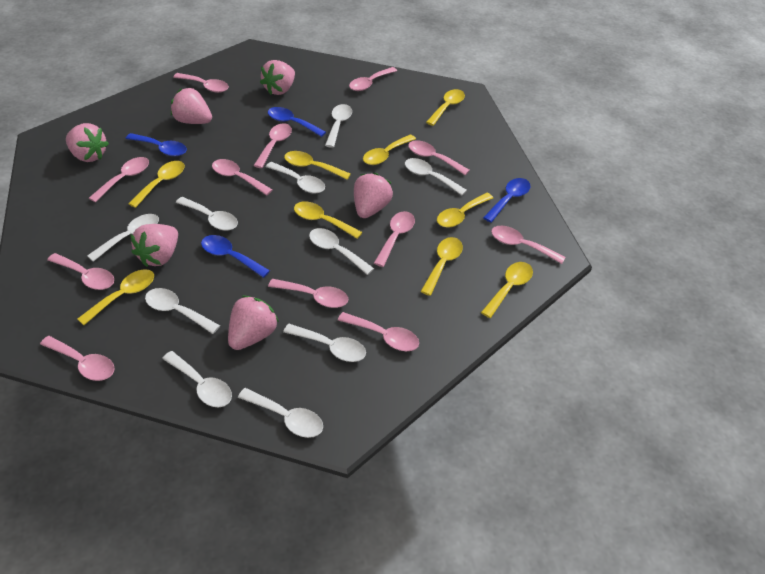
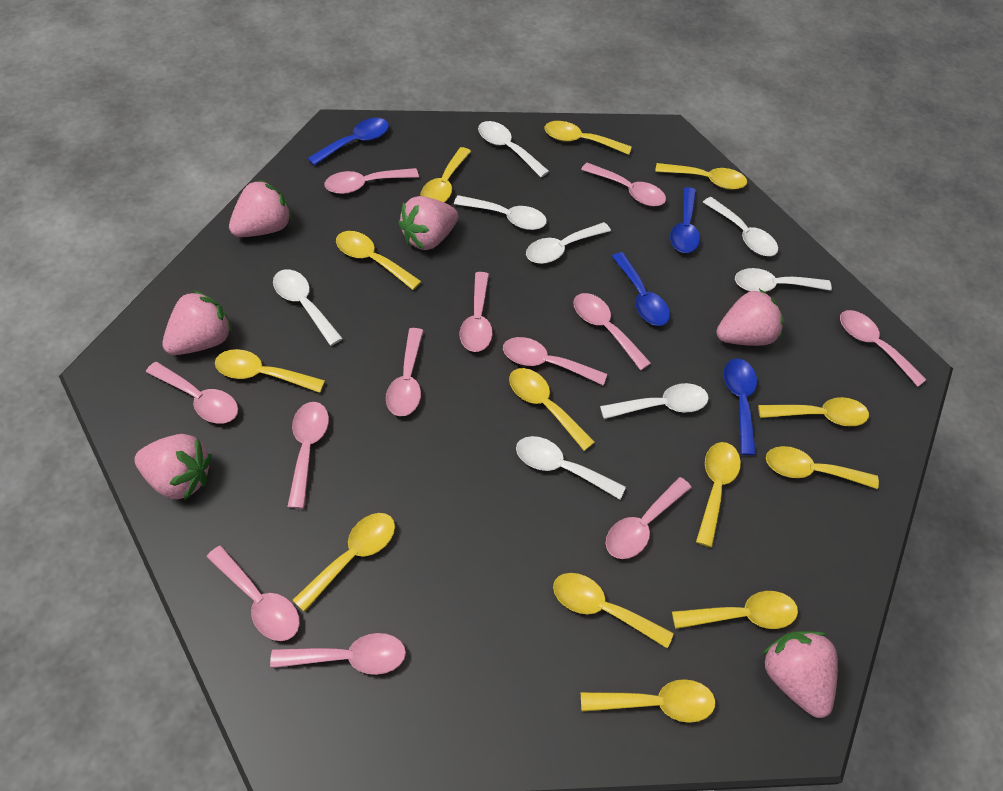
white spoon: [87,214,159,262] [145,288,220,334] [162,351,232,407] [176,197,238,231] [238,388,323,438] [266,162,325,194] [283,324,366,362] [309,228,374,275] [325,104,352,148] [405,158,467,195] = 10 -> [273,269,343,346] [454,195,547,230] [478,121,549,177] [516,436,626,499] [526,222,611,264] [600,383,709,419] [703,197,778,256] [735,268,832,292] = 8
yellow spoon: [78,269,154,325] [128,161,185,208] [284,151,351,180] [294,201,363,239] [363,134,416,165] [420,237,463,296] [426,89,465,126] [437,193,493,228] [481,262,533,318] = 9 -> [215,349,325,393] [293,513,395,612] [336,231,422,290] [420,147,471,202] [509,368,595,451] [544,121,632,155] [553,573,674,648] [581,679,716,723] [655,163,747,190] [672,591,798,629] [696,442,741,547] [758,397,869,426] [766,446,879,489] = 13

